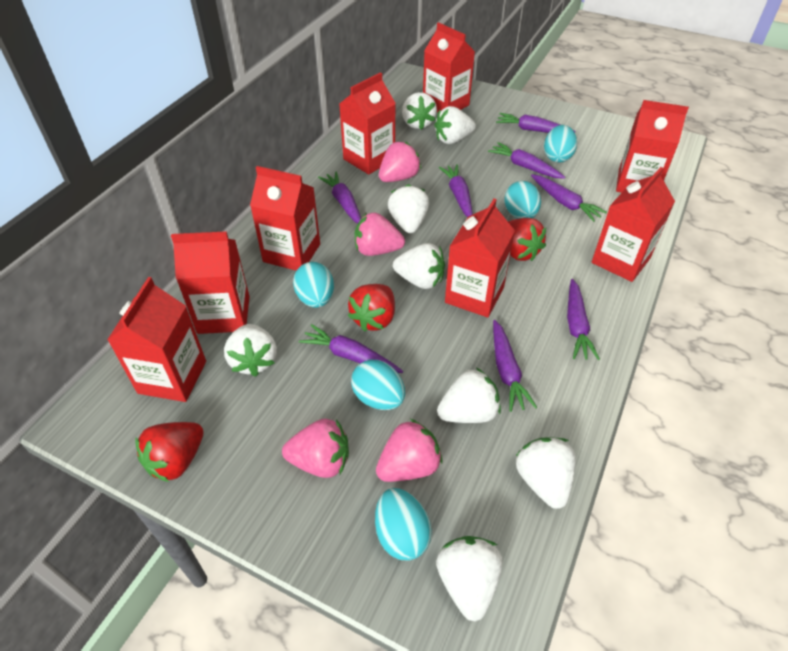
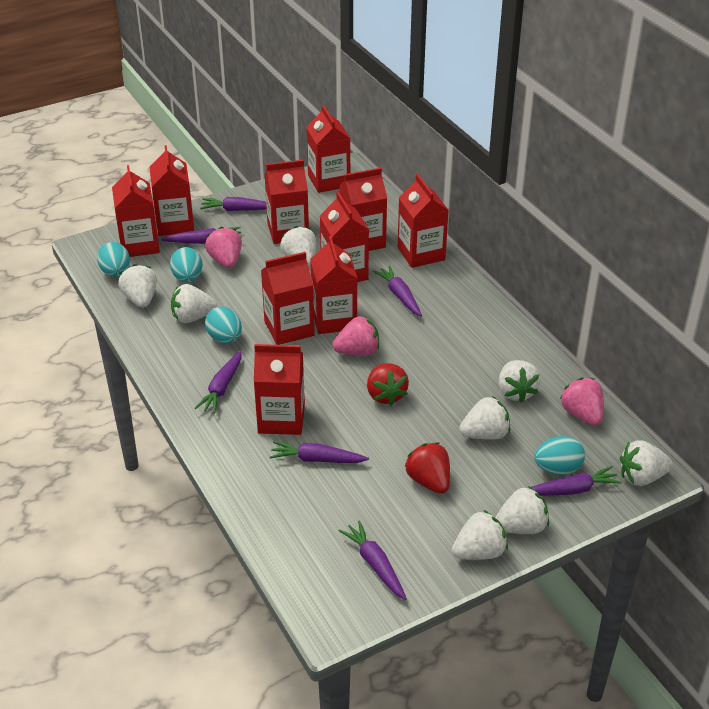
pink strawberry: [282,419,349,478] [355,213,405,256] [376,419,442,482] [379,141,421,182] = 4 -> [205,227,242,268] [332,316,379,356] [560,378,604,426] = 3
purple carrot: [299,324,403,373] [318,171,361,223] [439,164,473,217] [488,142,565,179] [493,320,537,412] [496,113,575,133] [531,174,607,222] [567,279,600,360] = 8 -> [161,227,242,244] [195,351,242,414] [200,197,267,211] [270,441,369,463] [339,520,407,600] [373,266,422,316] [531,466,622,496] = 7
red carton: [107,277,206,402] [171,231,250,334] [250,166,320,271] [339,72,396,174] [423,22,475,113] [445,198,515,317] [592,167,675,282] [616,100,689,193] = 8 -> [112,165,160,257] [150,145,194,236] [254,344,305,435] [261,252,315,345] [264,160,309,244] [306,105,351,193] [310,236,358,334] [320,192,369,282] [340,168,387,251] [398,174,449,268] = 10
red strawberry: [135,422,204,482] [348,284,395,332] [508,218,546,261] = 3 -> [367,363,409,406] [404,443,450,494] = 2
turquoise egg: [293,262,334,308] [351,360,405,410] [375,488,432,561] [505,181,541,219] [544,125,577,163] = 5 -> [97,242,130,277] [170,247,203,282] [205,306,242,343] [534,436,585,475] = 4

